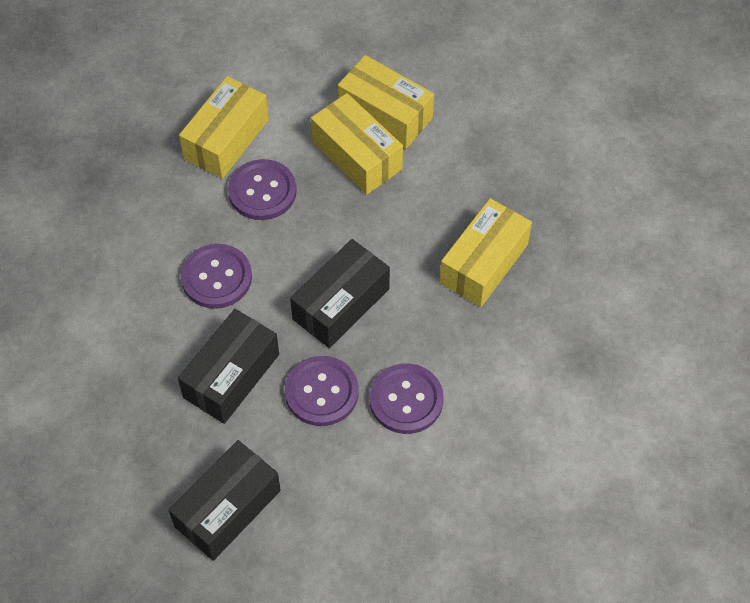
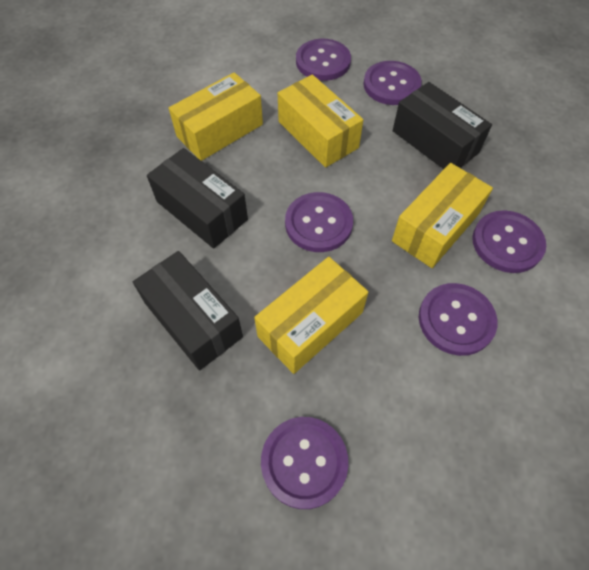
purple button: [181,244,252,309] [228,159,297,220] [285,356,359,426] [370,363,444,434] = 4 -> [261,417,348,509] [285,192,353,252] [296,39,351,81] [363,61,422,105] [419,283,498,356] [472,210,546,273] = 6

